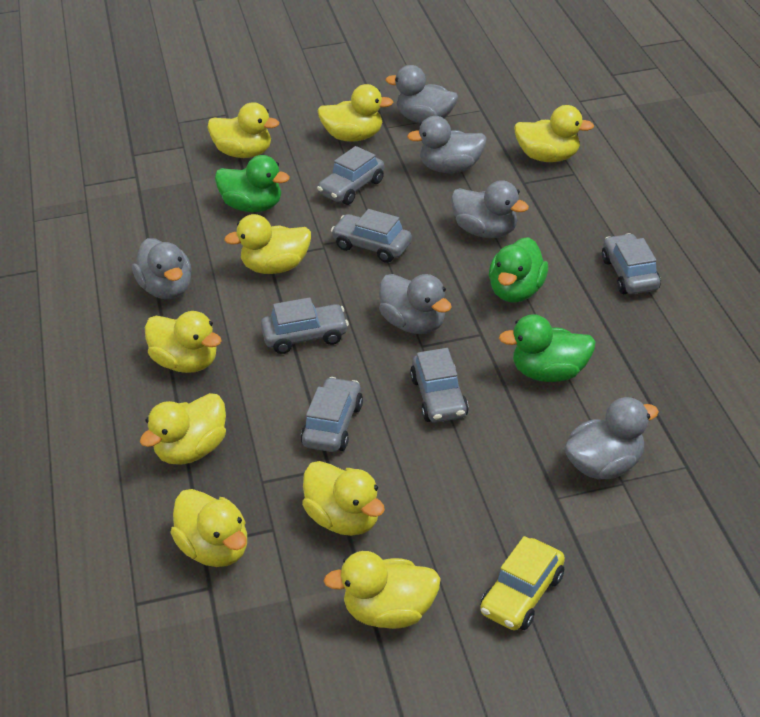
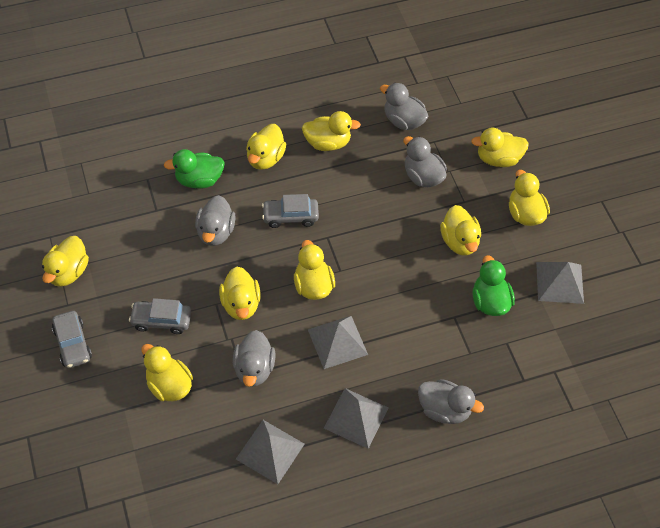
green duck: [215,155,290,212] [489,237,548,303] [499,314,596,382] = 3 -> [164,149,225,189] [473,255,515,316] = 2
grey car: [261,297,349,354] [301,377,363,452] [317,146,384,205] [331,209,412,263] [410,348,469,423] [602,233,661,294] = 6 -> [52,311,92,368] [129,298,191,334] [262,194,319,228] = 3
grey duck: [132,238,192,299] [379,274,452,334] [386,65,458,123] [407,116,486,173] [451,180,529,238] [564,397,659,480] = 6 -> [195,195,236,246] [233,330,276,387] [380,83,428,130] [403,136,447,187] [418,379,484,424] = 5
grey pyramid: none = 0 -> [236,420,304,484] [308,316,368,369] [324,388,388,449] [536,262,584,304] = 4
yellow car: [480,536,565,630] = 1 -> none = 0

